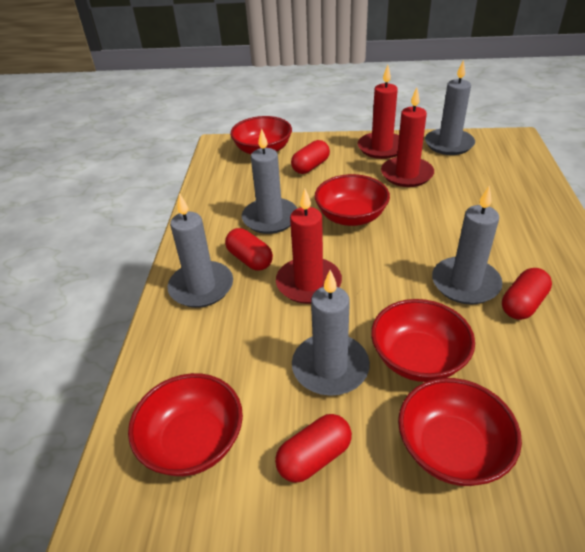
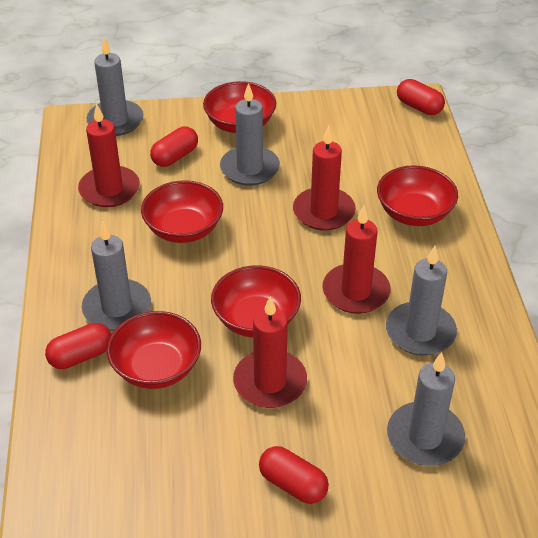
red candle: [276,189,342,304] [358,65,399,159] [381,88,434,187] = 3 -> [78,104,140,207] [233,296,307,408] [293,126,356,231] [322,206,391,314] = 4

